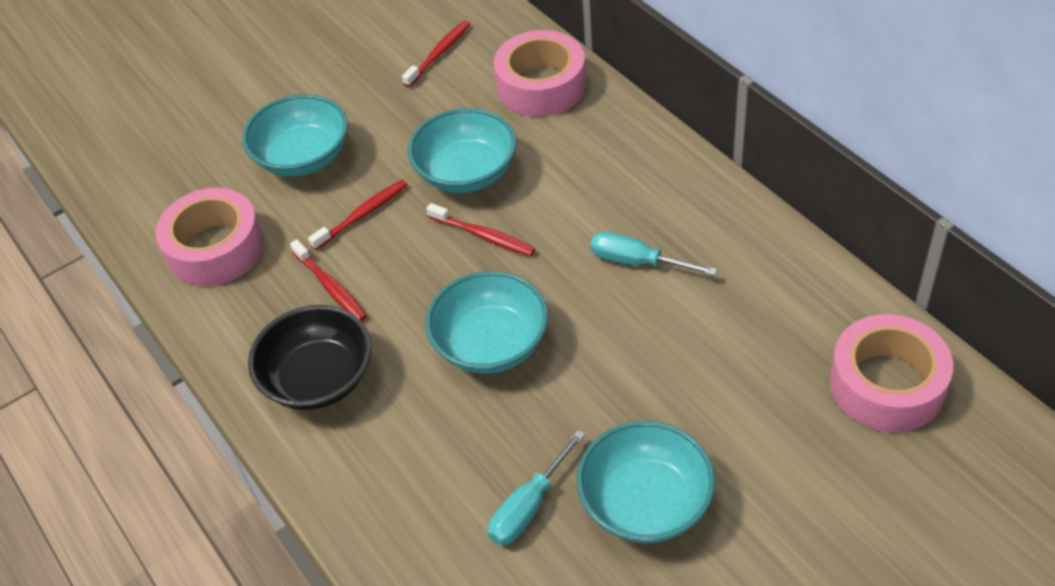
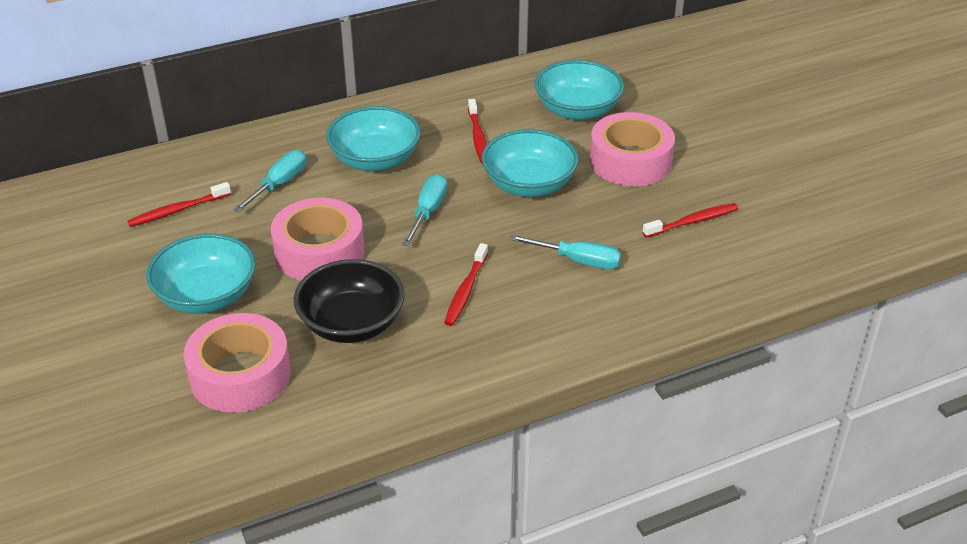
turquoise screwdriver: [488,430,585,545] [591,231,717,276] = 2 -> [233,150,306,213] [402,174,447,246] [509,235,621,270] = 3

